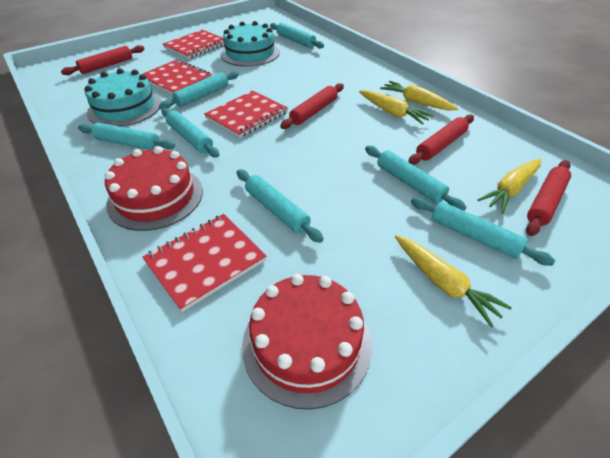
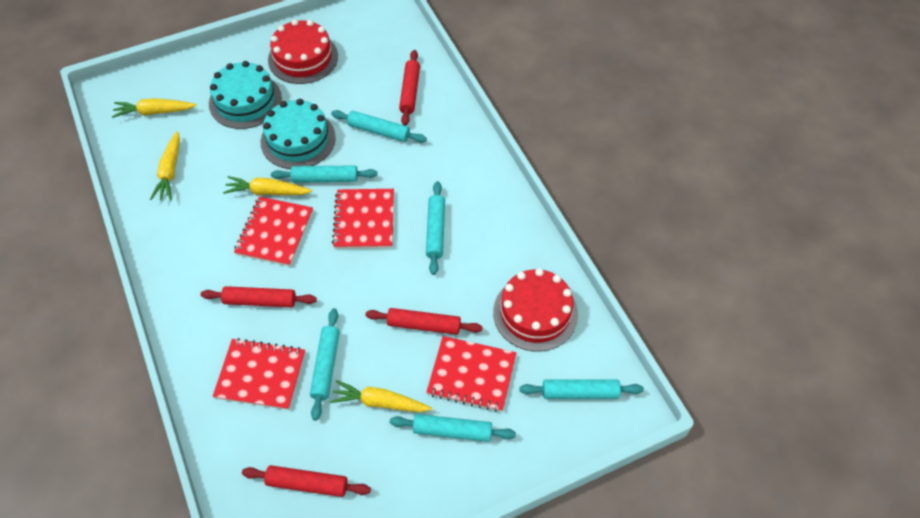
turquoise rolling pin: [78,123,175,150] [159,71,239,109] [161,108,219,158] [237,169,324,243] [270,23,324,49] [365,146,466,211] [411,197,555,266] = 7 -> [271,165,377,183] [310,308,340,421] [331,110,427,143] [390,414,516,442] [426,181,445,275] [520,379,644,399] = 6

